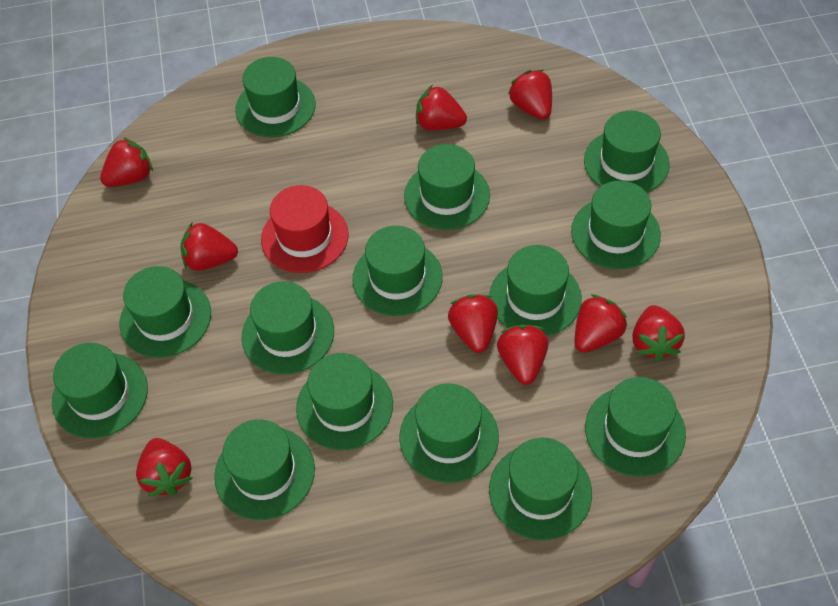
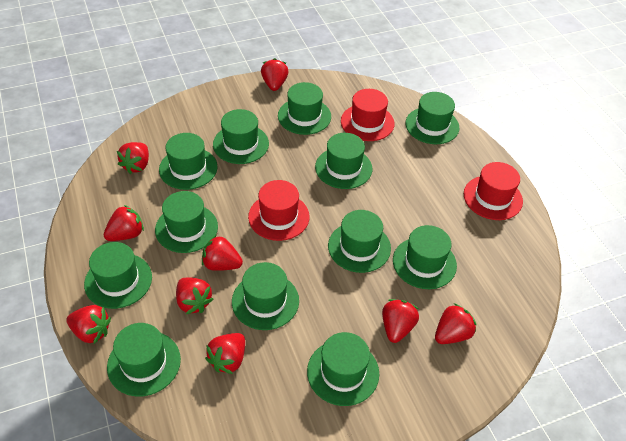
green hat: [52,343,148,438] [120,266,211,358] [214,419,315,520] [235,57,316,137] [242,281,334,374] [296,353,393,450] [352,226,443,316] [400,384,499,483] [404,144,490,230] [489,438,592,540] [490,245,582,336] [571,181,661,269] [584,111,670,193] [585,377,686,477] = 14 -> [84,242,152,309] [107,323,181,396] [155,191,218,253] [159,133,218,190] [213,109,269,164] [232,262,299,330] [278,82,331,135] [307,332,379,406] [315,133,372,189] [328,210,391,273] [393,225,457,289] [406,92,459,144] = 12
red hat: [261,185,348,273] = 1 -> [248,180,310,241] [341,89,395,141] [464,162,523,220] = 3

